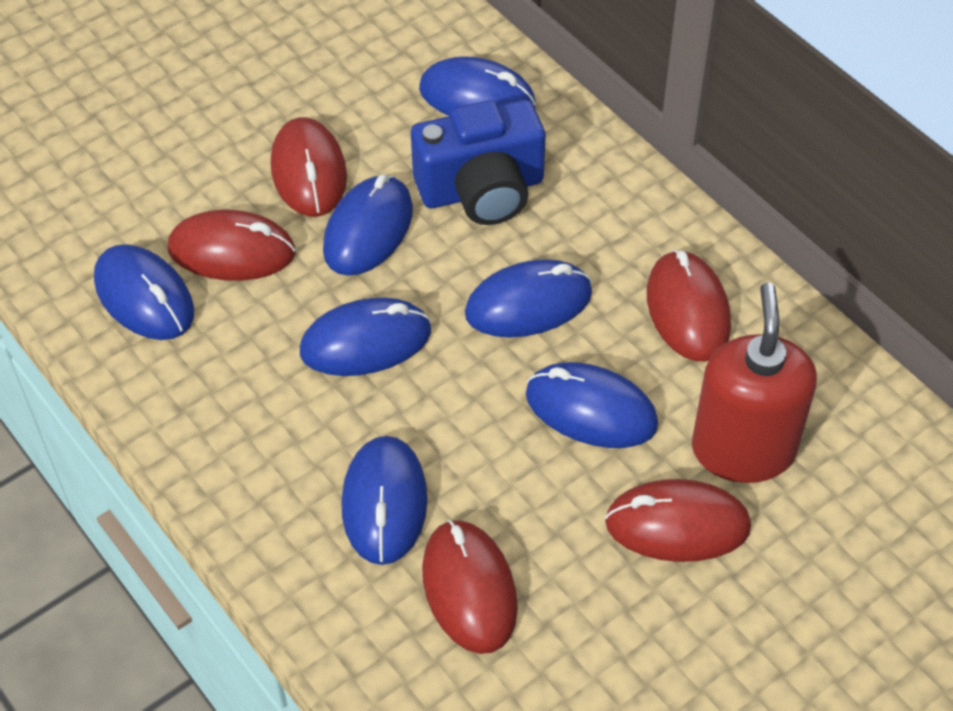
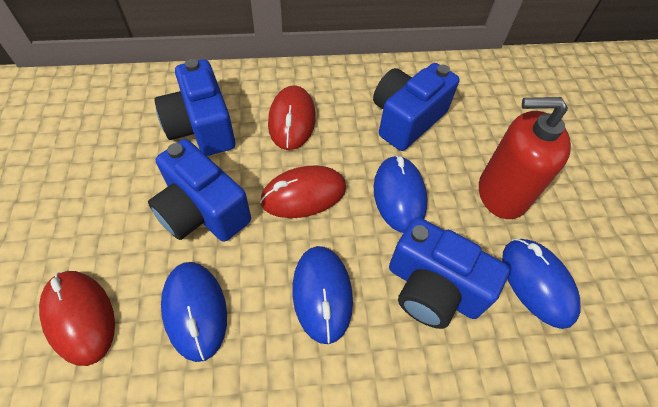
blue camera: [411,100,546,225] = 1 -> [148,139,251,242] [154,59,235,156] [373,63,459,151] [389,217,510,329] = 4
blue mouse: [94,244,194,340] [300,298,431,376] [323,174,413,276] [341,436,428,565] [419,56,536,116] [465,259,592,337] [526,362,658,448] = 7 -> [161,262,227,362] [292,246,353,344] [374,155,428,233] [502,239,580,329] = 4
red mouse: [168,210,296,281] [271,117,347,217] [422,519,518,654] [605,479,751,562] [647,250,731,361] = 5 -> [39,271,115,366] [260,165,346,218] [268,85,316,150] = 3

